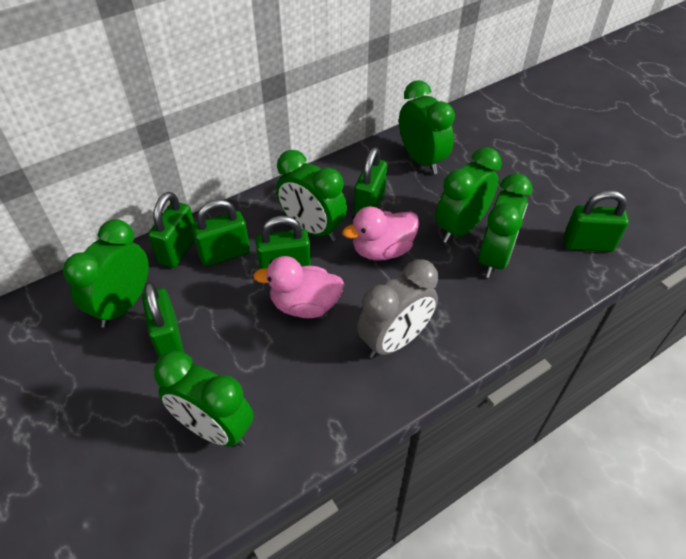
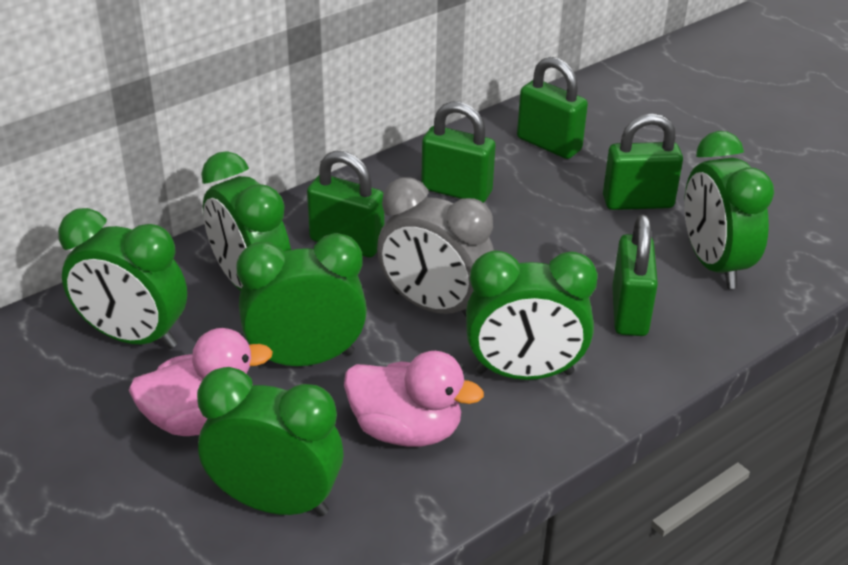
green padlock: [142,282,184,358] [148,192,194,268] [191,199,250,266] [255,216,311,269] [354,147,387,214] [564,190,629,252] = 6 -> [307,151,385,258] [421,101,496,203] [517,57,588,159] [603,113,683,210] [612,214,658,336] = 5

